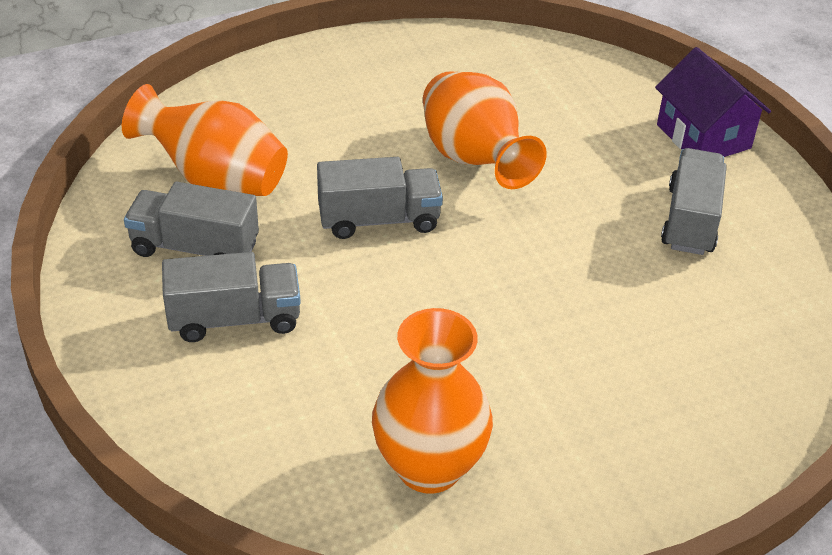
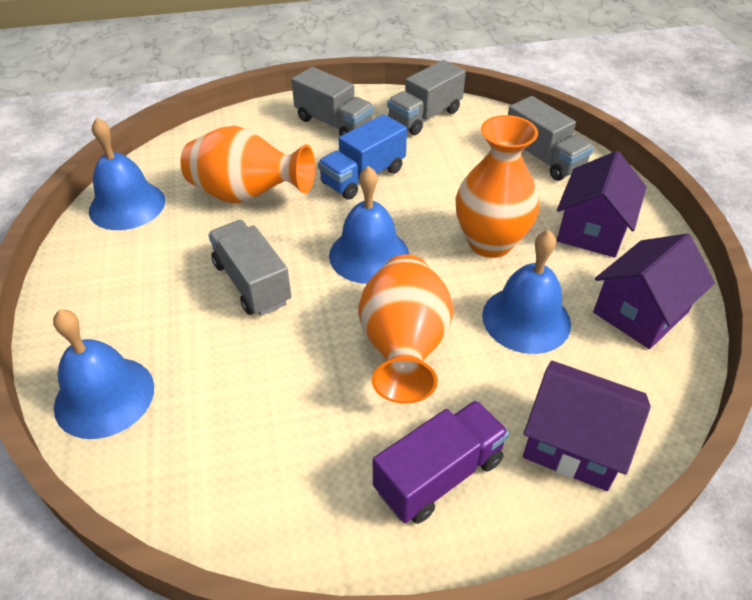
blue bell: none = 0 -> [53,309,154,439] [89,117,165,230] [329,166,409,284] [482,230,571,354] = 4
blue truck: none = 0 -> [318,114,407,200] = 1
purple house: [655,47,771,157] = 1 -> [523,361,651,491] [557,151,646,258] [593,233,715,349] = 3
purple truck: none = 0 -> [373,400,509,524] = 1

